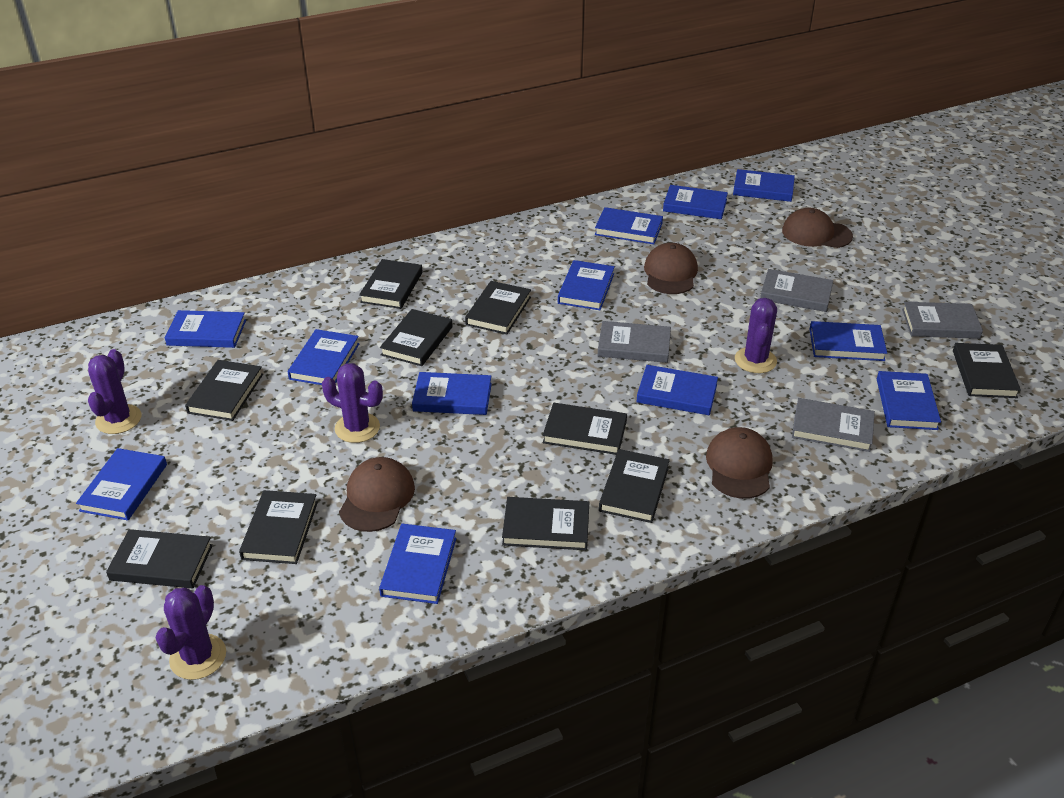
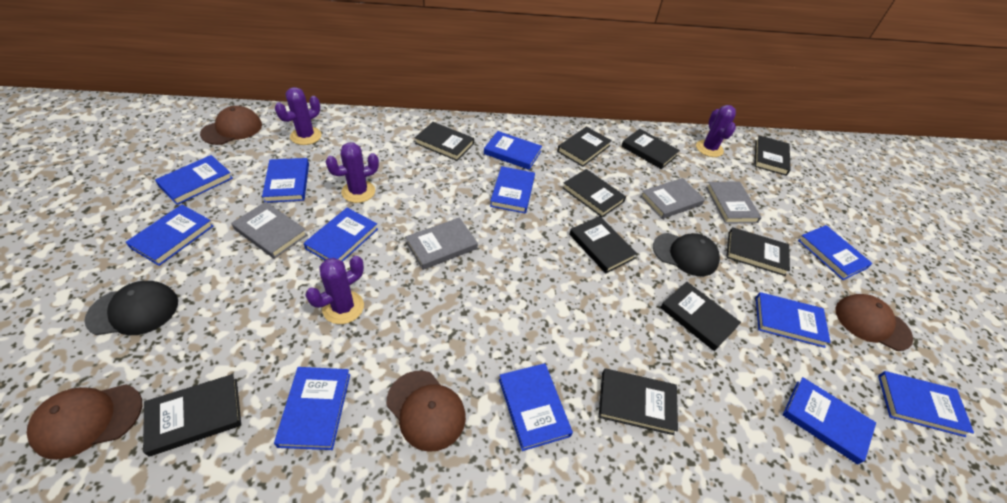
black cap: none = 0 -> [84,281,178,335] [653,233,720,276] = 2

